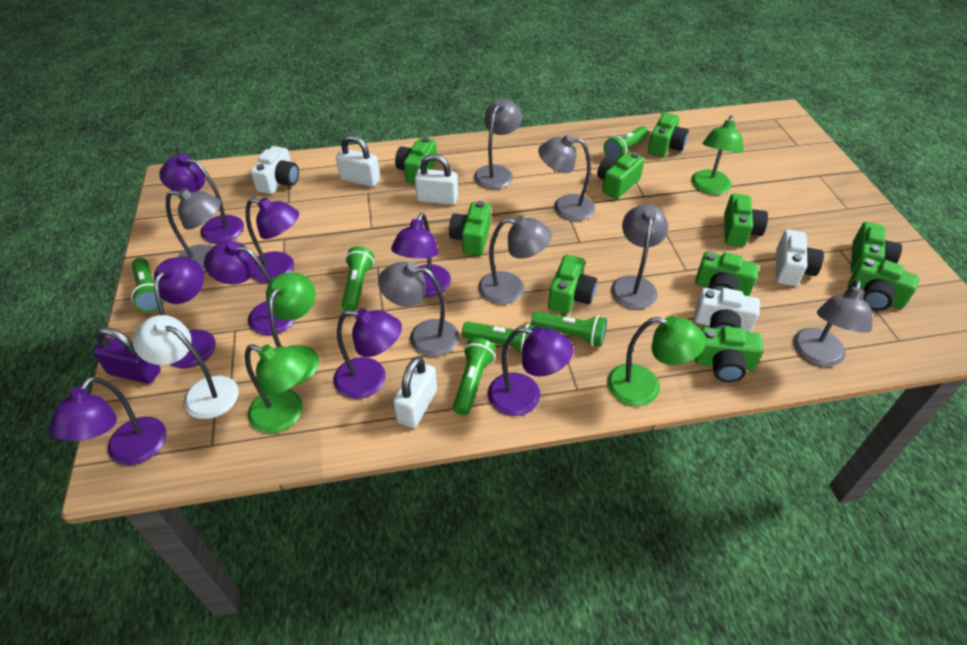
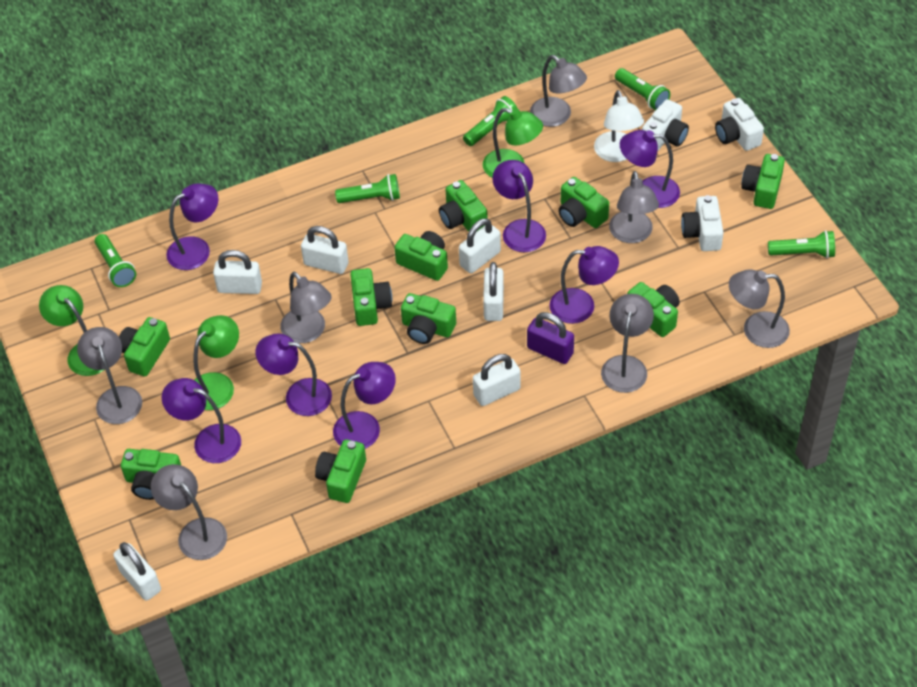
green flashlight: [131,258,165,312] [341,246,374,311] [453,338,496,415] [462,322,536,354] [531,311,607,347] [604,126,649,160] = 6 -> [94,234,136,287] [335,174,400,203] [463,96,518,146] [615,68,670,110] [768,230,835,258] = 5
green lamp: [245,344,309,433] [266,273,319,385] [607,316,706,406] [691,115,743,195] = 4 -> [39,285,105,376] [193,315,239,410] [483,108,543,178] = 3
purple lamp: [49,376,166,465] [154,257,216,369] [159,154,244,243] [204,240,295,335] [246,197,299,283] [333,309,402,399] [391,213,451,297] [488,327,574,416] = 8 -> [162,378,241,463] [166,183,218,270] [255,333,332,416] [333,362,396,449] [492,160,546,252] [550,246,619,324] [620,130,680,208] = 7
white padlock: [336,135,380,187] [393,356,437,428] [415,154,458,205] = 3 -> [113,542,161,601] [213,250,262,294] [301,226,349,274] [459,218,501,273] [473,354,521,406] [483,262,504,321] = 6

